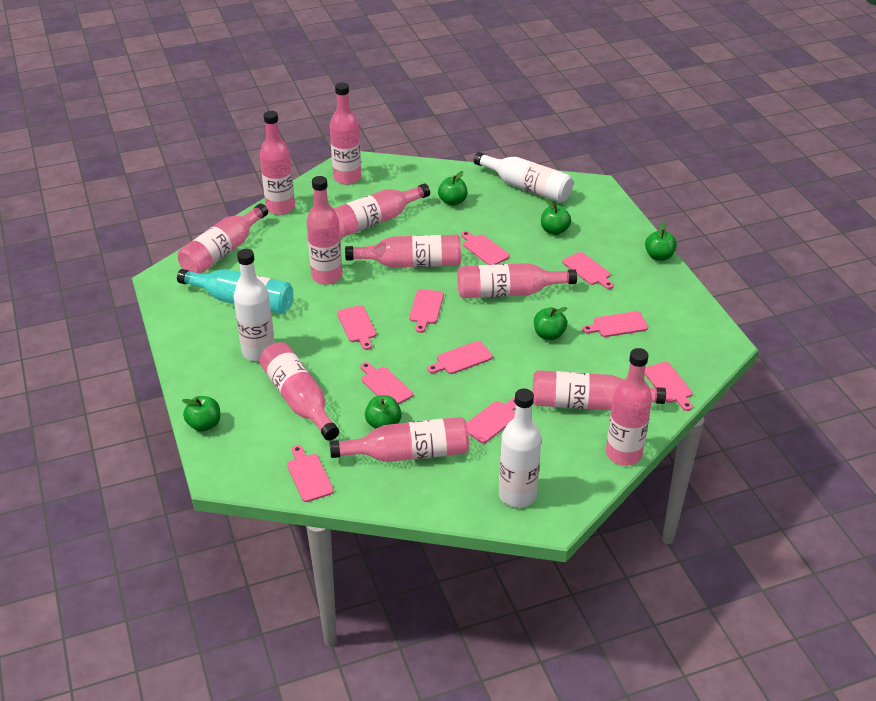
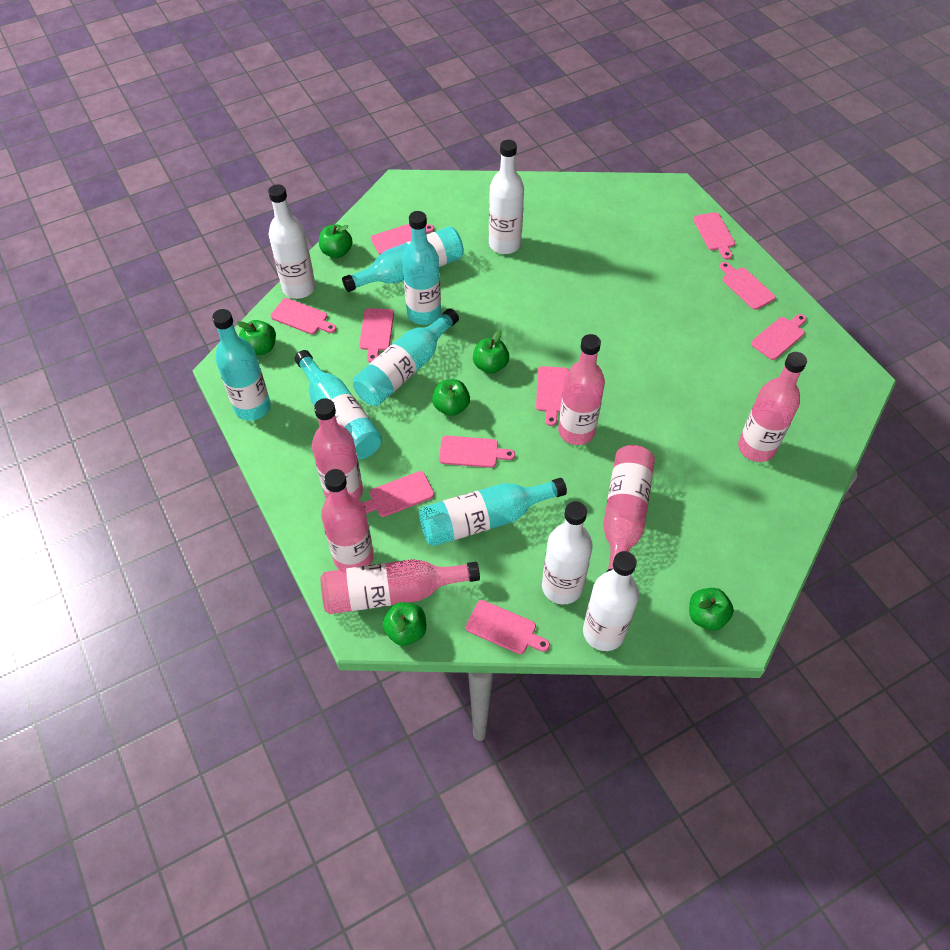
pink bottle: [178,203,268,274] [259,342,339,441] [260,111,295,215] [306,176,343,285] [329,417,469,462] [330,82,361,185] [333,184,430,238] [345,235,461,268] [458,263,577,298] [532,370,666,410] [606,348,652,466] = 11 -> [312,398,363,499] [321,469,374,570] [321,559,480,614] [558,334,605,445] [603,445,655,572] [738,352,807,462] = 6
turquoise bottle: [177,269,293,314] = 1 -> [212,309,271,421] [295,350,382,459] [342,226,464,292] [353,308,459,406] [402,211,441,325] [419,478,567,546] = 6
white bottle: [234,249,275,361] [474,152,573,203] [499,389,541,508] = 3 -> [268,184,316,299] [489,140,524,254] [542,501,593,604] [583,551,639,651] = 4

